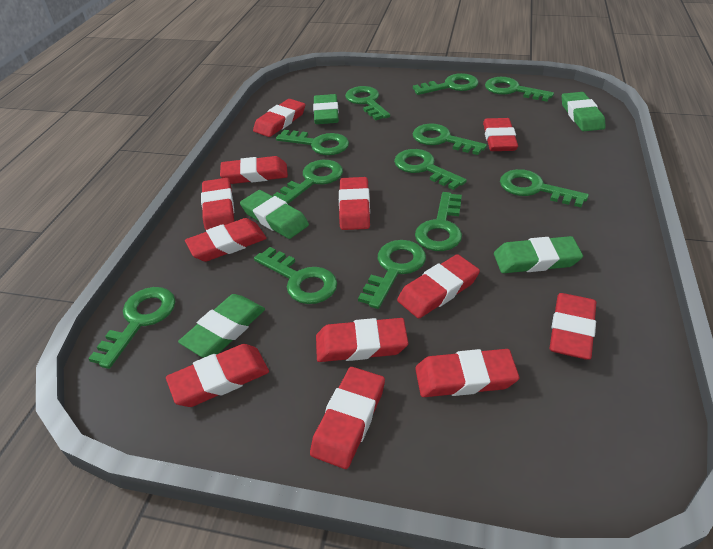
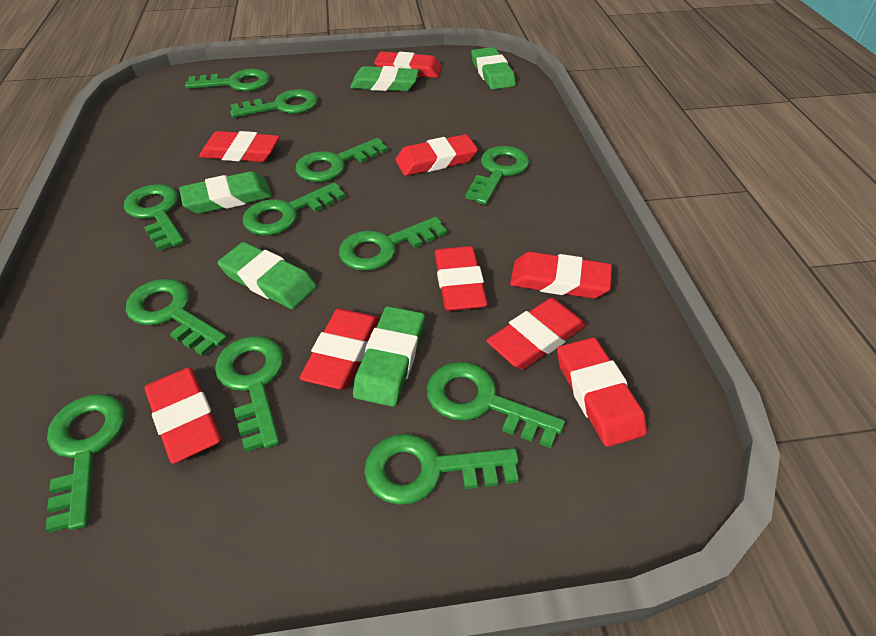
red eraser: [166,344,269,407] [185,218,267,262] [201,178,234,230] [220,156,288,184] [253,99,305,137] [310,367,385,469] [316,318,408,362] [339,177,370,230] [397,254,480,318] [415,349,519,397] [483,118,518,151] [549,293,596,360] = 12 -> [145,368,221,464] [199,131,280,162] [300,309,380,389] [374,51,442,78] [395,134,478,176] [434,246,488,311] [486,298,586,369] [510,252,612,298] [557,337,647,447] = 9

